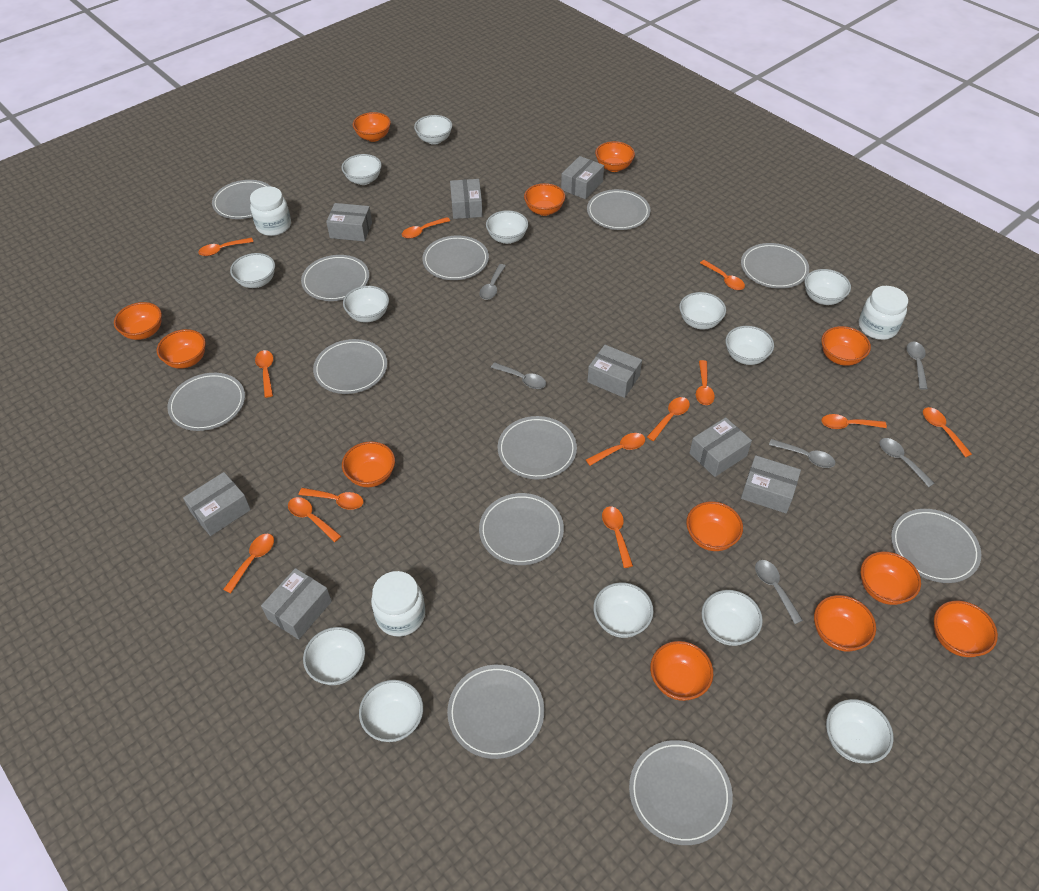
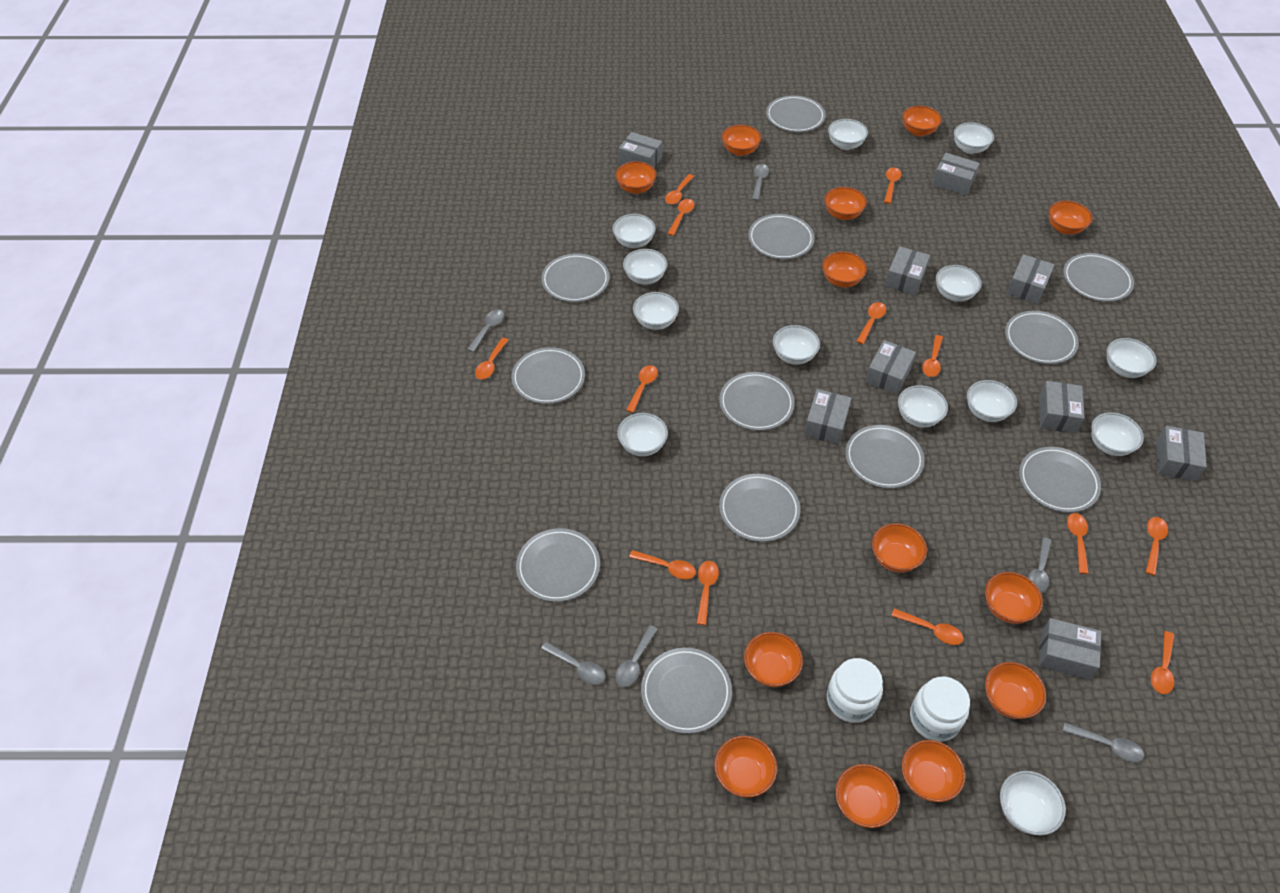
grey box: [183,472,251,536] [261,568,332,640] [326,203,372,241] [450,179,483,219] [561,156,604,199] [587,345,642,398] [690,417,752,477] [741,455,801,513] = 8 -> [619,132,662,168] [804,389,852,444] [865,340,916,395] [885,246,930,295] [932,153,980,196] [1007,254,1055,304] [1038,618,1101,680] [1039,381,1085,433] [1156,426,1207,482] = 9
orange bowl: [114,302,162,340] [157,329,206,369] [342,441,395,487] [353,112,391,142] [524,183,565,216] [595,141,635,172] [650,641,713,701] [686,501,743,551] [814,595,876,651] [821,326,871,366] [861,551,921,605] [934,600,998,657] = 12 -> [615,161,657,194] [714,736,777,798] [721,125,761,156] [744,632,803,687] [822,251,867,287] [824,187,867,220] [835,764,900,828] [872,523,927,573] [901,740,965,802] [902,105,942,136] [985,572,1043,624] [985,662,1046,719] [1049,200,1093,234] = 13
white jar: [250,186,291,236] [371,571,425,637] [859,286,908,340] = 3 -> [827,658,883,723] [910,677,970,742] = 2

